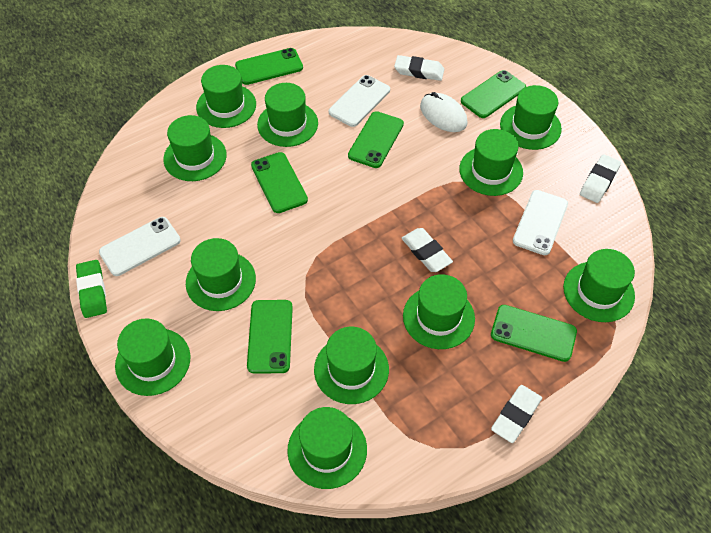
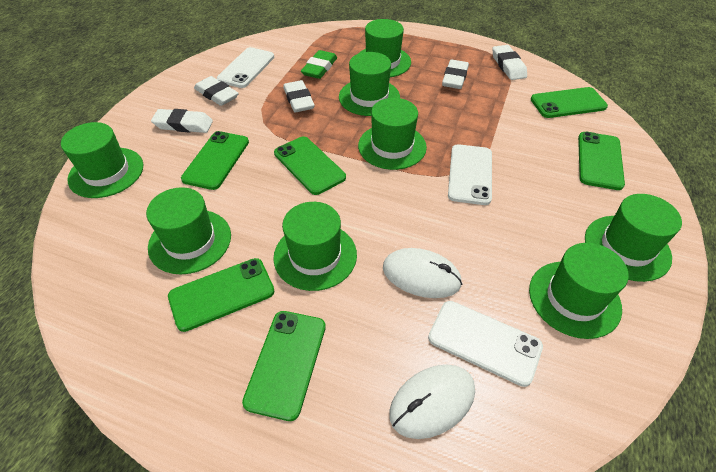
green hat: [115,318,191,396] [163,115,227,181] [186,238,256,311] [196,65,256,128] [257,83,318,147] [287,407,367,489] [314,327,389,404] [403,274,475,349] [459,129,523,196] [500,85,562,150] [563,249,635,322] = 11 -> [61,122,143,198] [146,187,231,274] [273,202,357,291] [339,52,400,116] [358,19,411,77] [358,98,427,170] [529,243,629,339] [585,194,682,282] = 8
white eraser: [394,55,444,81] [401,228,453,272] [491,385,542,443] [580,154,621,203] = 4 -> [151,109,213,133] [194,76,239,106] [283,80,315,112] [442,59,469,89] [492,45,527,80] = 5
white mouse: [420,92,468,132] = 1 -> [383,248,462,298] [389,365,475,439] = 2

